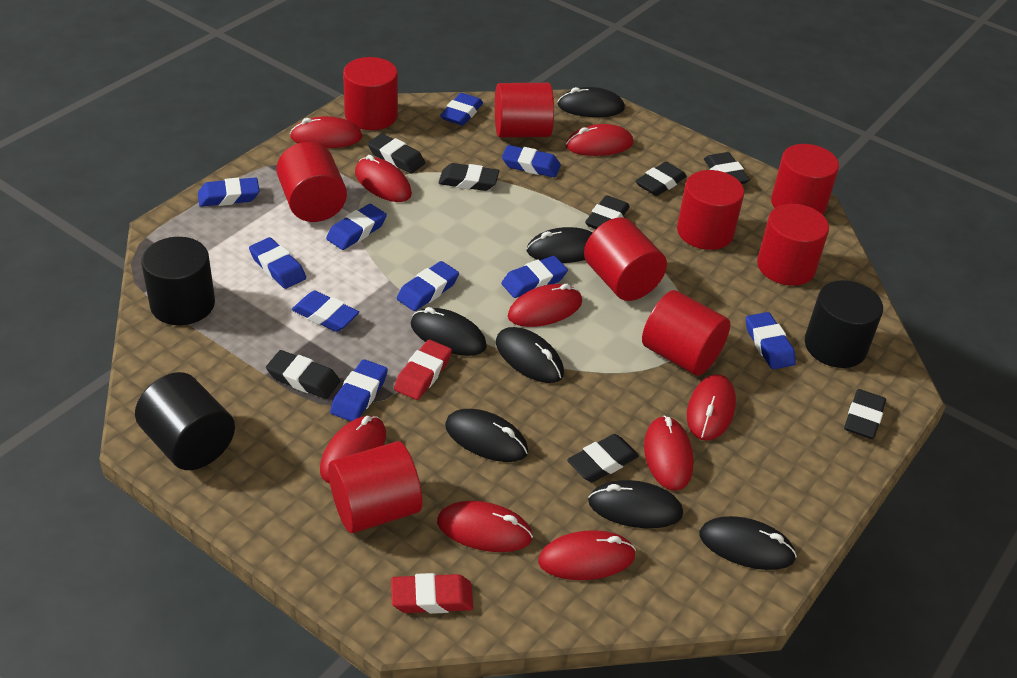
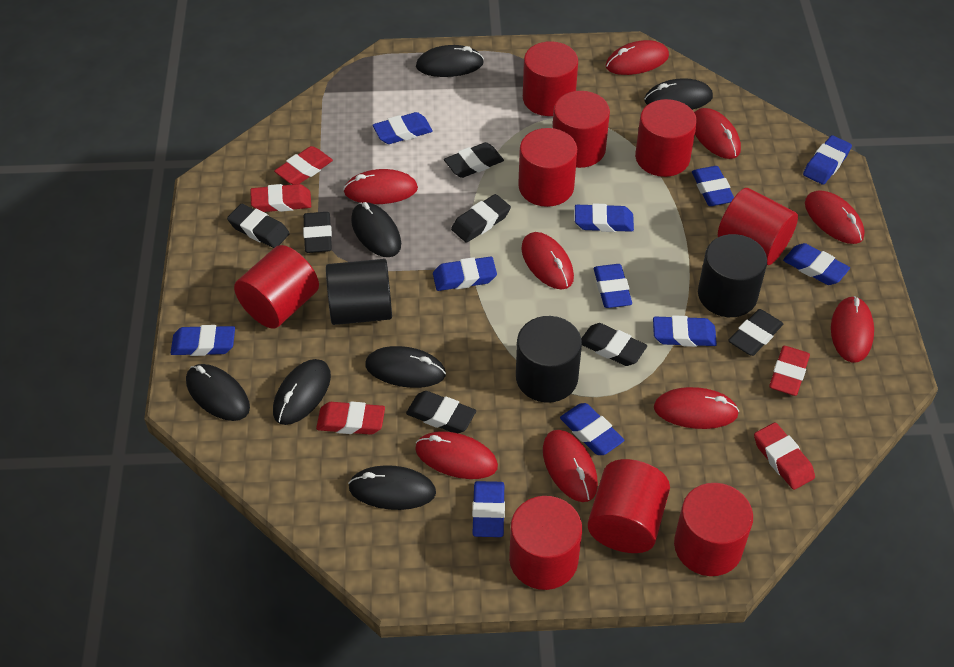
black eraser: [266,350,340,399] [368,133,425,174] [438,163,499,191] [567,434,639,482] [585,195,630,229] [635,162,687,196] [704,152,750,184] [844,389,886,439] = 8 -> [227,204,290,248] [303,212,332,253] [406,391,476,433] [444,142,504,178] [451,194,511,243] [581,323,647,366] [728,309,783,356] = 7
blue eraser: [198,177,259,207] [249,237,306,289] [292,290,359,332] [326,204,387,250] [330,359,388,421] [397,261,459,311] [440,93,483,126] [501,256,568,298] [502,145,561,178] [746,312,796,369] = 10 -> [171,325,235,356] [373,112,433,144] [433,257,497,291] [472,481,505,537] [560,403,624,455] [575,203,634,232] [594,264,632,308] [653,315,717,347] [692,166,734,206] [783,243,850,285] [803,135,852,185] = 11
red eraser: [391,573,473,614] [394,340,452,400] = 2 -> [251,184,311,212] [274,146,333,184] [316,401,385,435] [754,422,815,490] [769,346,810,396] = 5

